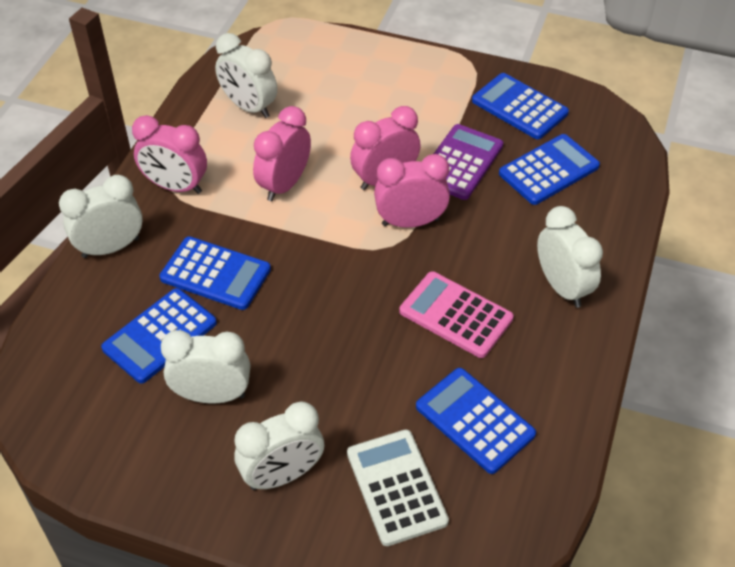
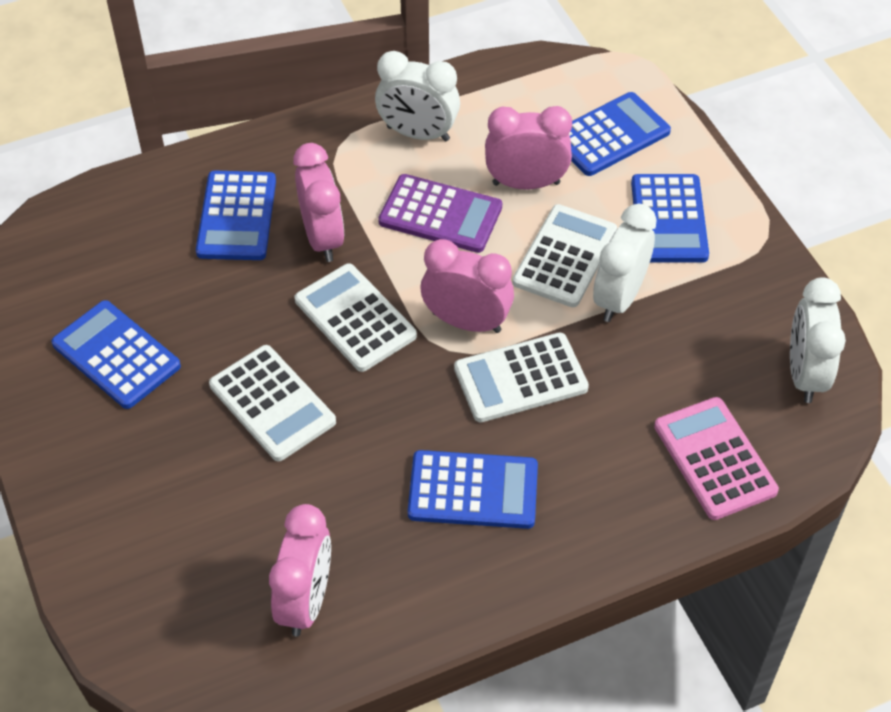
white calculator: [347,430,449,546] = 1 -> [209,345,336,461] [295,263,417,372] [454,333,589,422] [513,204,617,307] = 4
white clock: [59,175,143,258] [161,330,250,404] [215,33,278,118] [235,401,324,490] [537,206,603,308] = 5 -> [375,51,460,141] [593,204,657,322] [790,277,846,403] = 3

